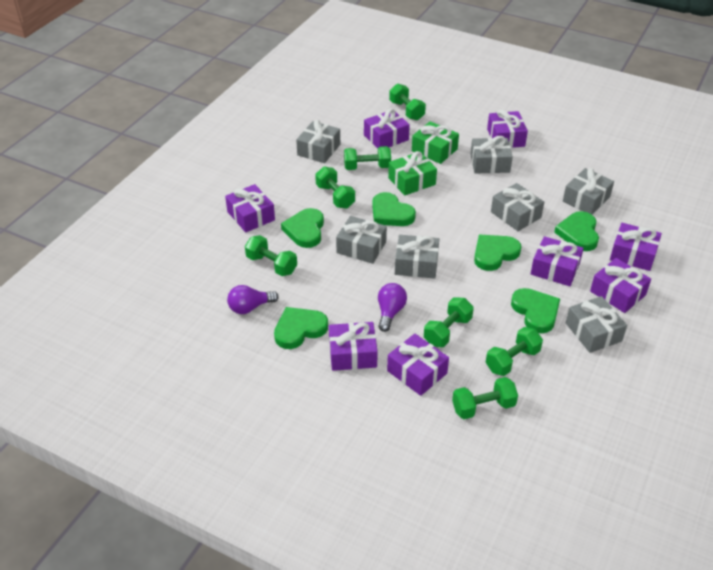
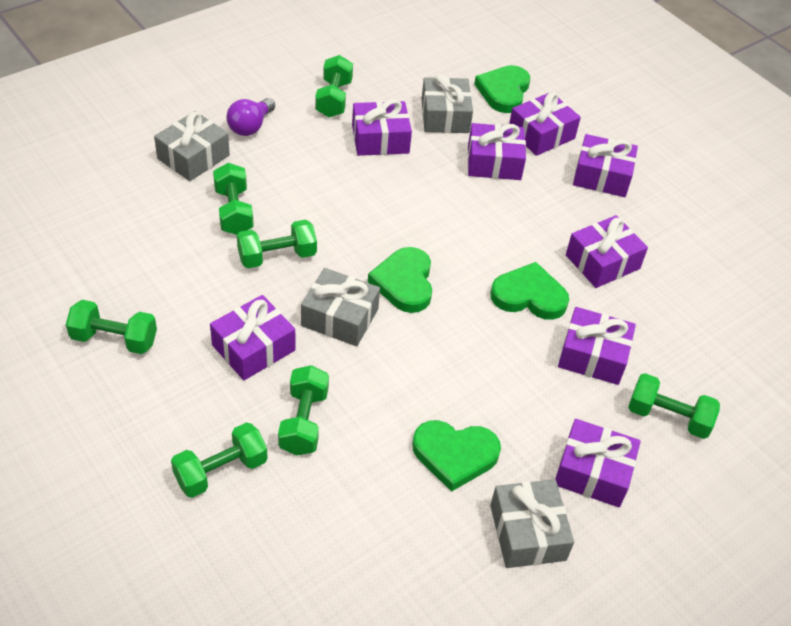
green gift: [388,151,437,196] [412,121,459,164] = 2 -> none = 0
green heart: [274,307,328,349] [281,208,324,248] [372,192,416,226] [474,235,521,271] [511,288,560,333] [554,211,599,251] = 6 -> [368,247,432,313] [412,420,501,492] [474,65,530,113] [490,262,569,320] = 4
grey gift: [296,120,340,163] [336,216,387,264] [395,235,439,279] [470,136,513,173] [491,183,544,231] [563,168,614,215] [566,296,627,353] = 7 -> [154,111,230,181] [301,268,380,346] [421,74,473,133] [490,479,574,568] = 4
purple light bulb: [227,285,279,314] [378,283,407,332] = 2 -> [227,98,275,136] = 1

